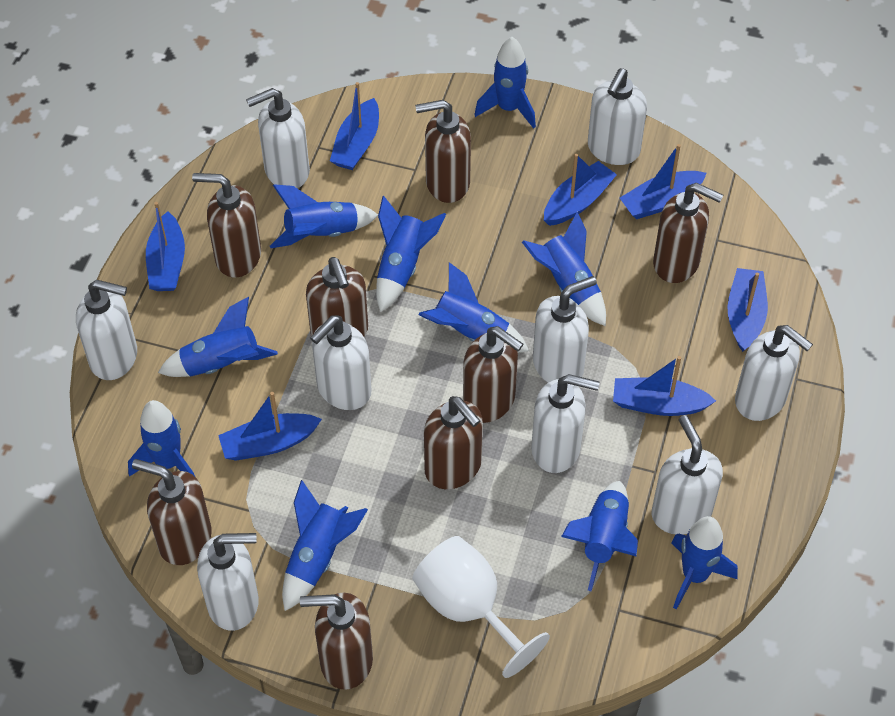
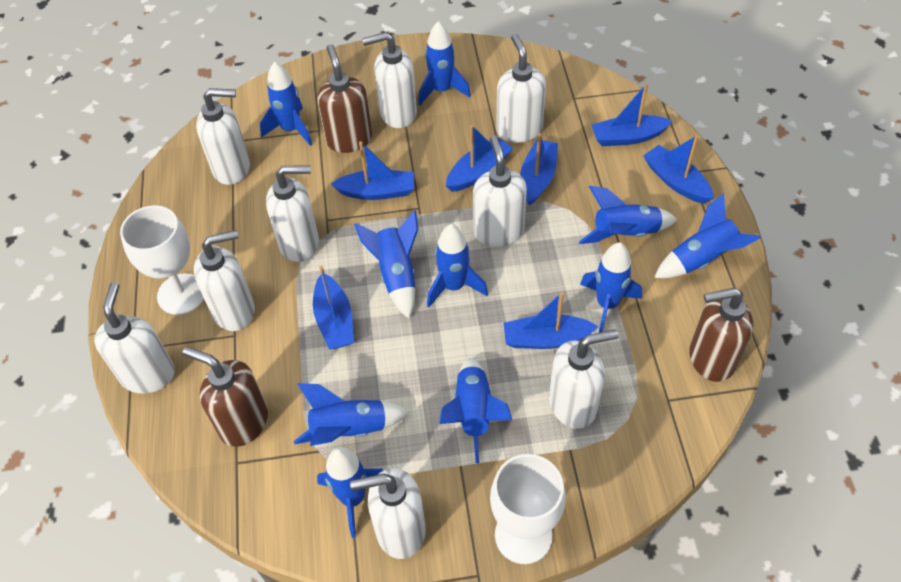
brown soap dispenser: [132,459,212,565] [192,173,261,278] [300,593,373,690] [306,257,368,336] [415,100,471,203] [424,396,483,489] [463,326,523,423] [653,183,723,283] = 8 -> [183,347,268,447] [317,44,372,153] [689,288,753,382] = 3
white goblet: [413,536,550,678] = 1 -> [120,205,204,315] [490,454,566,564] = 2

